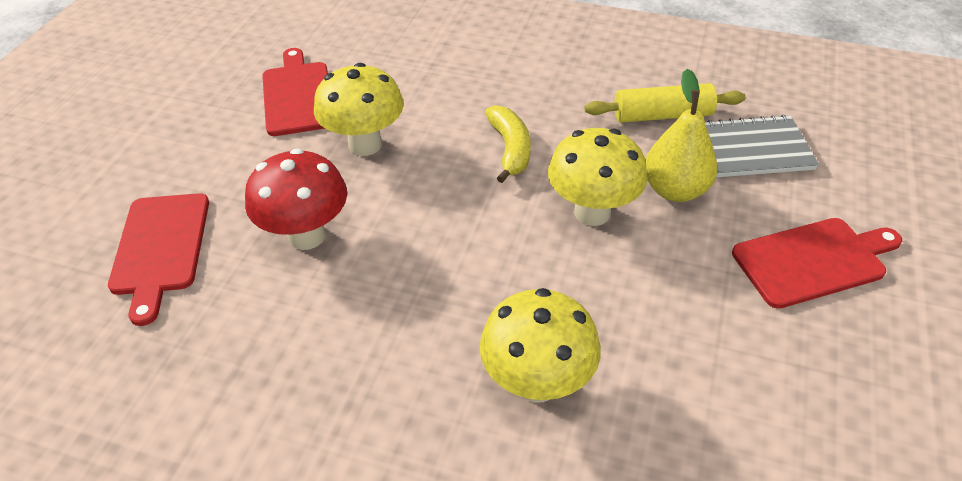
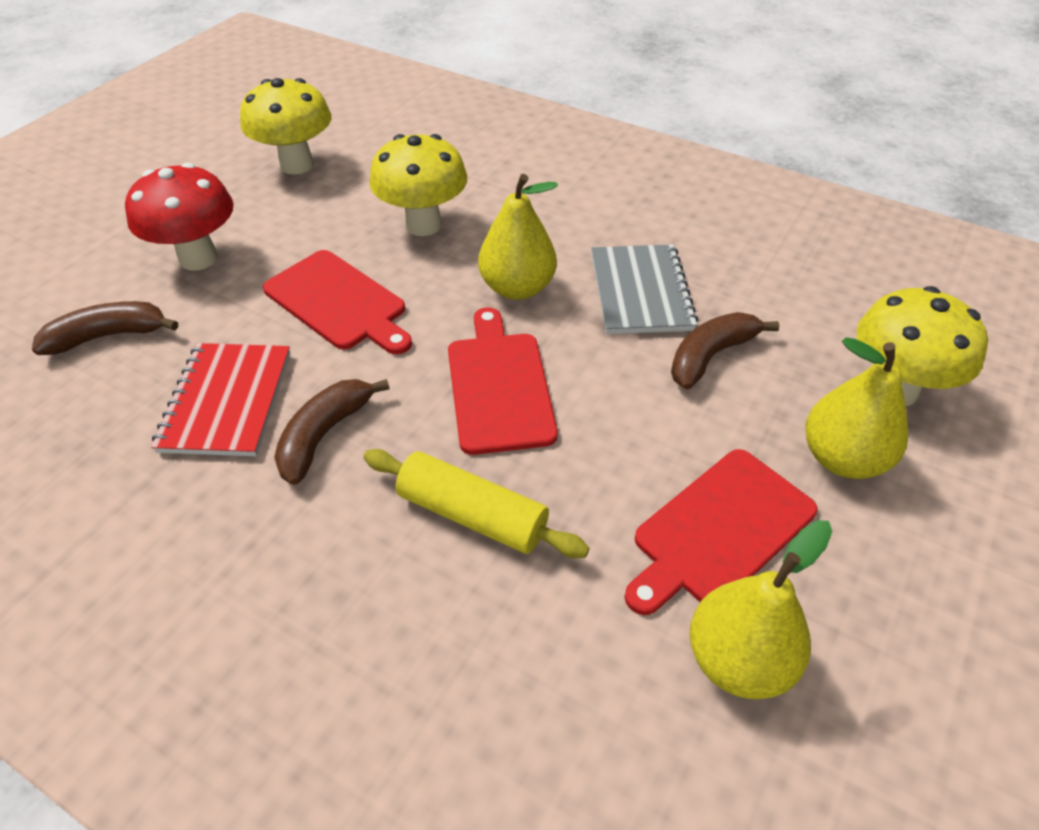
brown banana: none = 0 -> [32,301,178,355] [274,379,389,485] [671,312,779,389] = 3
red notebook: none = 0 -> [151,343,290,456] = 1
yellow banana: [485,105,531,183] = 1 -> none = 0
yellow pear: [645,69,718,202] = 1 -> [478,174,558,300] [690,520,832,699] [805,337,908,479] = 3

